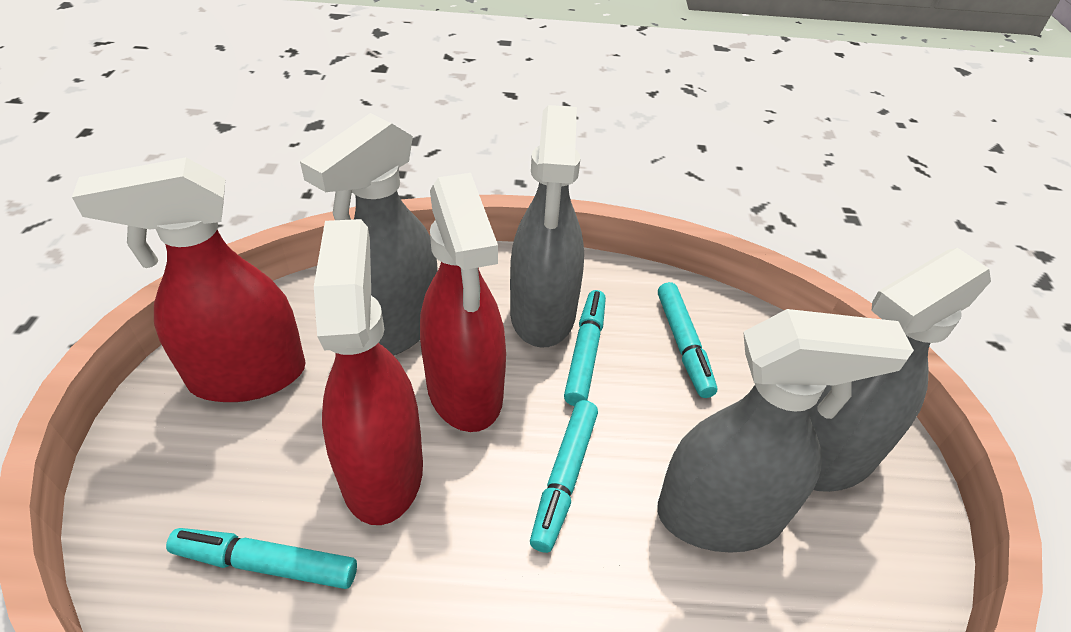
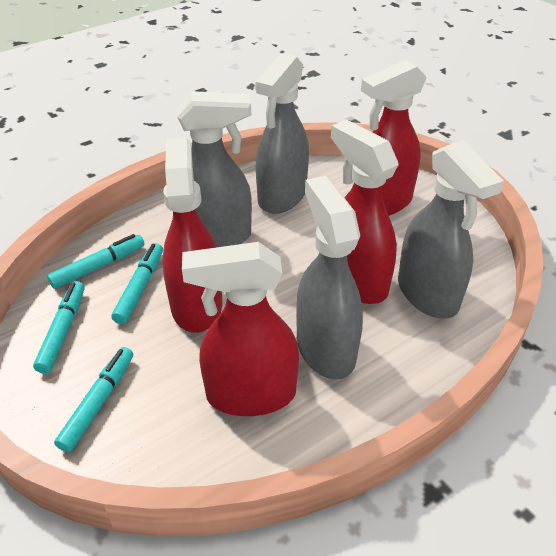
red spray bottle: [72,157,306,402] [314,219,423,525] [420,173,506,432] = 3 -> [162,137,222,333] [182,242,299,416] [331,120,399,304] [361,60,427,216] = 4

